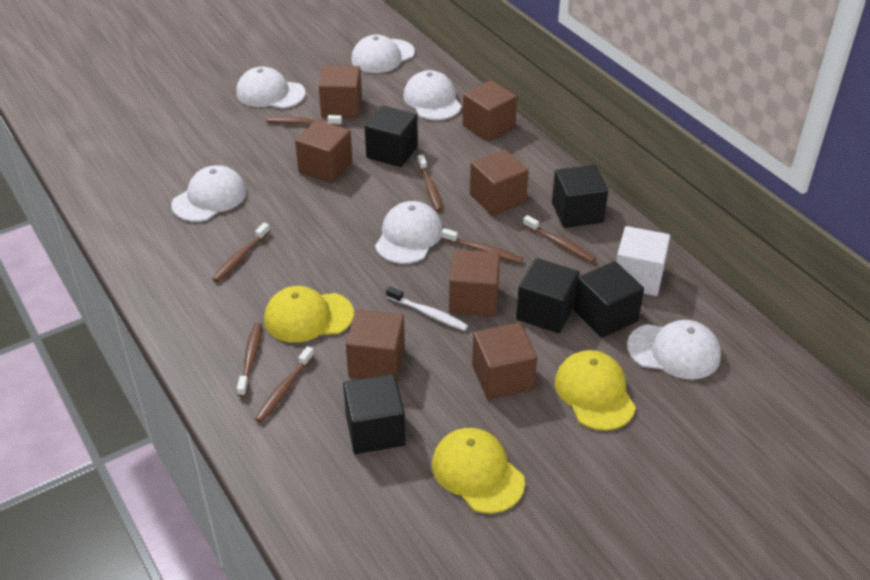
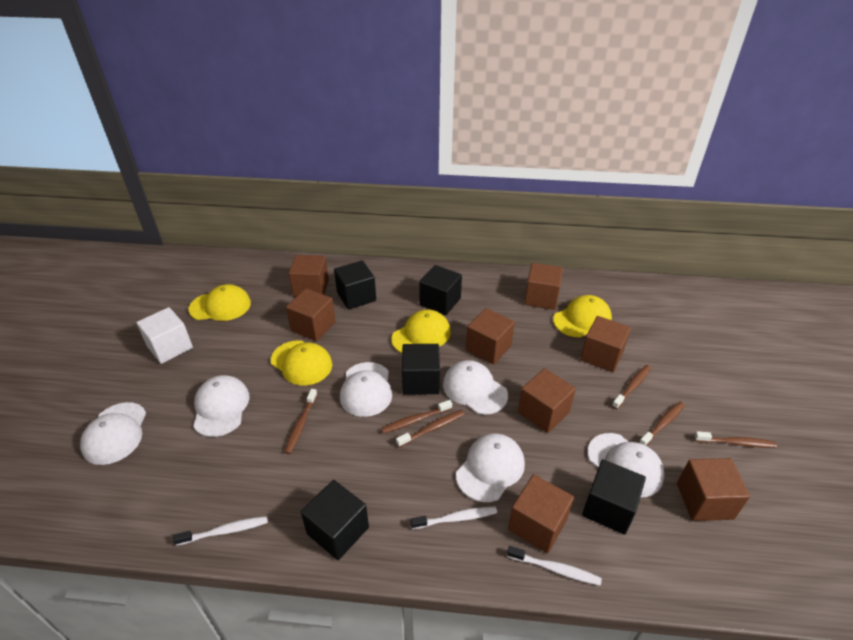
brown cube: [295,120,353,183] [319,65,362,118] [346,310,405,381] [449,249,500,317] [463,80,517,142] [470,149,529,216] [472,322,537,400] = 7 -> [286,288,336,341] [289,255,329,297] [466,308,515,365] [508,474,574,553] [518,368,576,433] [524,263,563,310] [580,316,631,372] [677,458,750,521] = 8
brown toothbrush: [212,223,270,282] [237,322,262,397] [255,346,314,423] [266,115,342,126] [418,155,443,211] [441,228,523,264] [523,215,596,263] = 7 -> [284,389,317,454] [381,400,452,434] [396,410,464,447] [612,365,651,409] [639,402,685,446] [694,431,777,448] = 6
white toothbrush: [386,286,468,331] = 1 -> [173,516,268,545] [411,506,497,529] [507,546,602,586] = 3
yellow cap: [264,286,354,343] [432,428,525,513] [555,350,636,431] = 3 -> [188,284,251,321] [271,340,332,385] [391,309,451,353] [553,295,612,337] = 4

